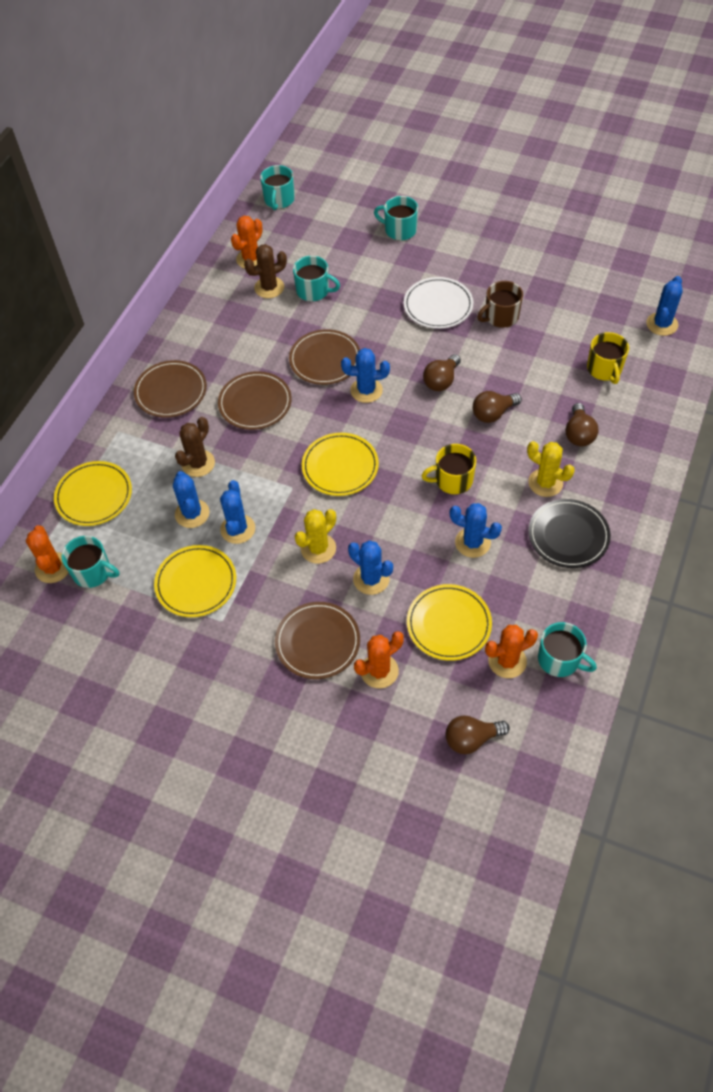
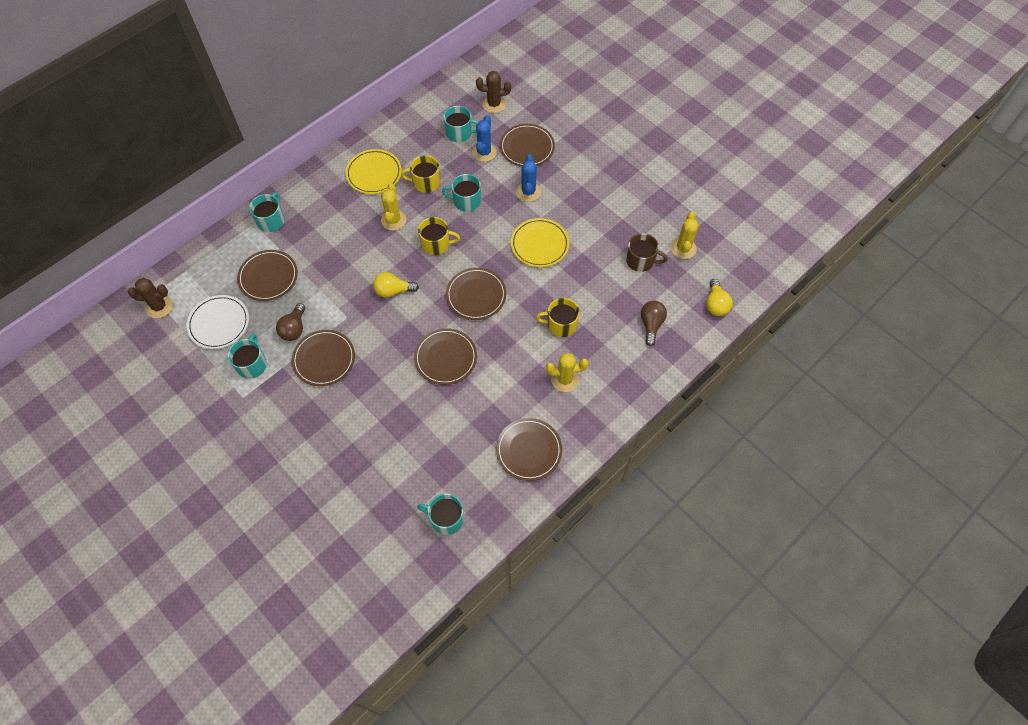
black plate: [528,499,611,568] = 1 -> none = 0
blue cactus: [173,471,209,528] [220,480,255,544] [341,348,390,403] [348,541,393,595] [450,503,502,558] [646,276,683,336] = 6 -> [472,115,497,162] [516,154,541,202] = 2
brown light bulb: [423,354,461,391] [446,715,510,754] [473,391,522,423] [565,403,598,446] = 4 -> [276,303,305,341] [641,301,667,346] = 2
brown plate: [134,360,207,418] [218,371,292,430] [275,602,360,679] [289,329,360,385] = 4 -> [237,250,298,301] [292,330,355,386] [414,328,477,385] [446,268,506,320] [496,418,562,481] [500,124,555,167] = 6
orange cactus: [26,525,69,583] [231,216,263,269] [354,631,404,688] [485,625,538,678] = 4 -> none = 0
yellow cactus: [295,509,336,564] [527,441,575,497] = 2 -> [381,183,406,230] [546,353,588,392] [671,212,699,259] = 3
yellow light bulb: none = 0 -> [373,272,419,298] [706,279,733,316] = 2
yellow mug: [422,444,476,494] [587,332,629,384] = 2 -> [401,155,440,193] [418,217,460,255] [536,298,580,337] = 3
yellow plate: [54,461,132,526] [154,545,236,617] [302,433,379,496] [407,584,492,661] = 4 -> [345,149,402,194] [511,218,569,267] = 2

